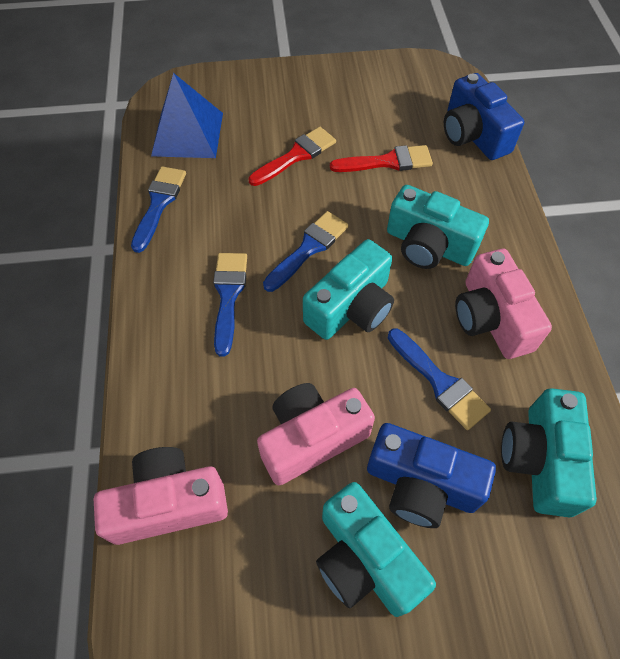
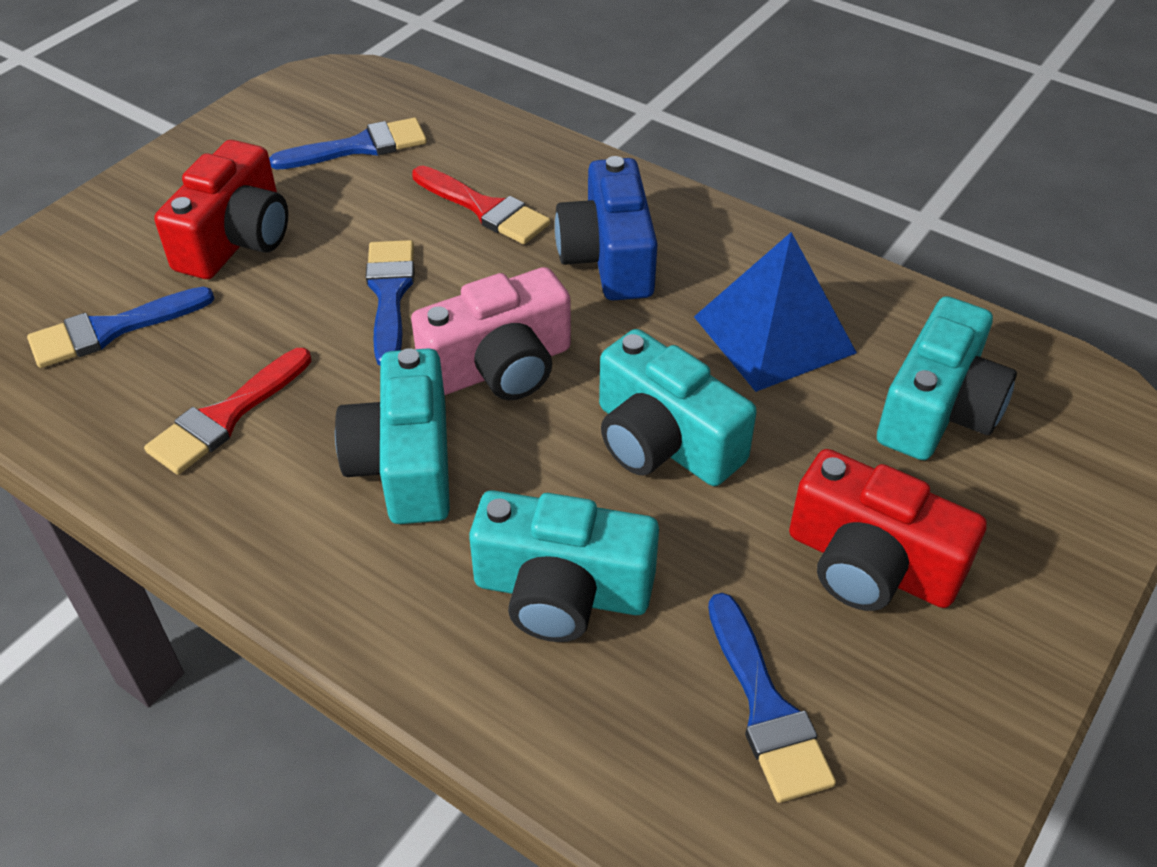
blue camera: [367,423,496,528] [444,73,524,160] = 2 -> [555,156,658,300] = 1
pink camera: [94,447,228,545] [257,383,375,485] [455,249,552,359] = 3 -> [411,267,571,400] = 1
red camera: none = 0 -> [154,140,288,279] [789,449,987,611] = 2

